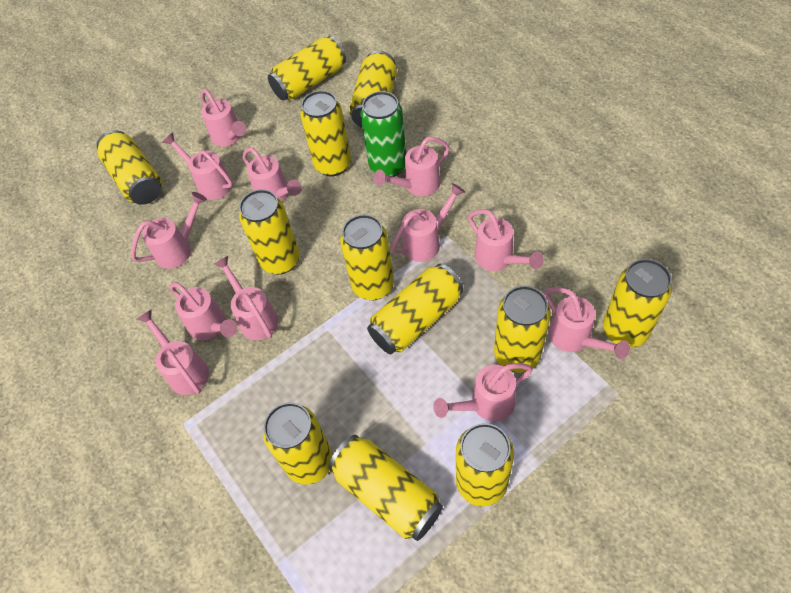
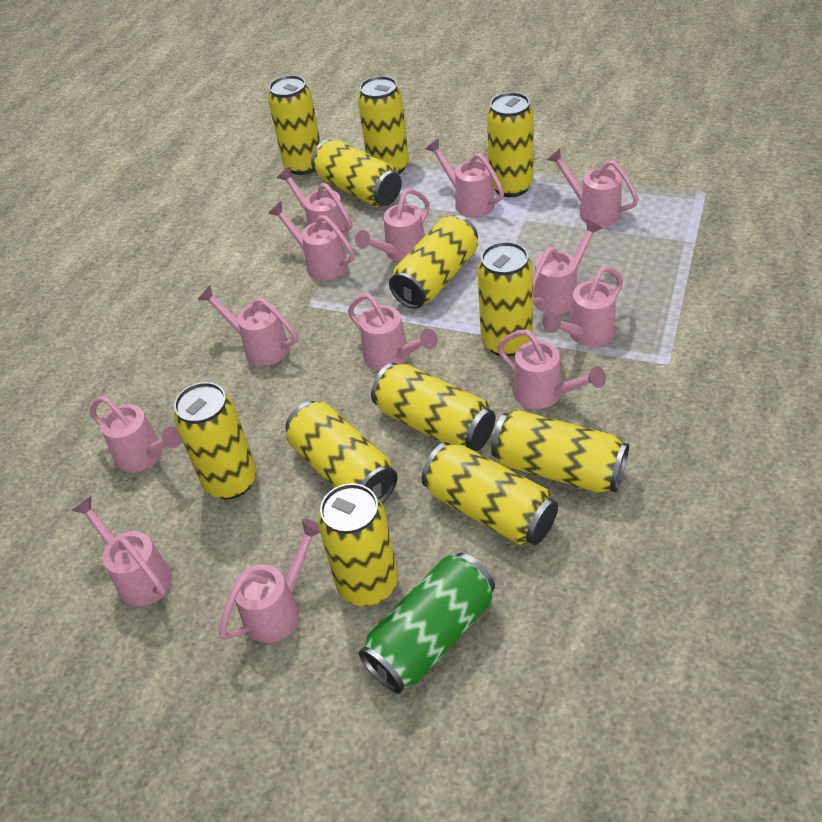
pink watering can: [131,192,207,269] [137,309,209,395] [162,132,233,200] [170,282,237,340] [201,89,246,146] [214,256,279,340] [243,147,302,202] [374,137,450,196] [391,183,465,262] [433,363,533,421] [468,209,544,271] [544,287,630,359] = 12 -> [72,496,172,607] [90,396,182,472] [197,286,298,366] [219,519,320,643] [268,202,355,281] [277,167,352,238] [348,293,438,370] [355,188,430,263] [426,139,504,218] [497,329,606,409] [533,219,602,314] [543,266,623,346] [547,148,639,227] = 13

